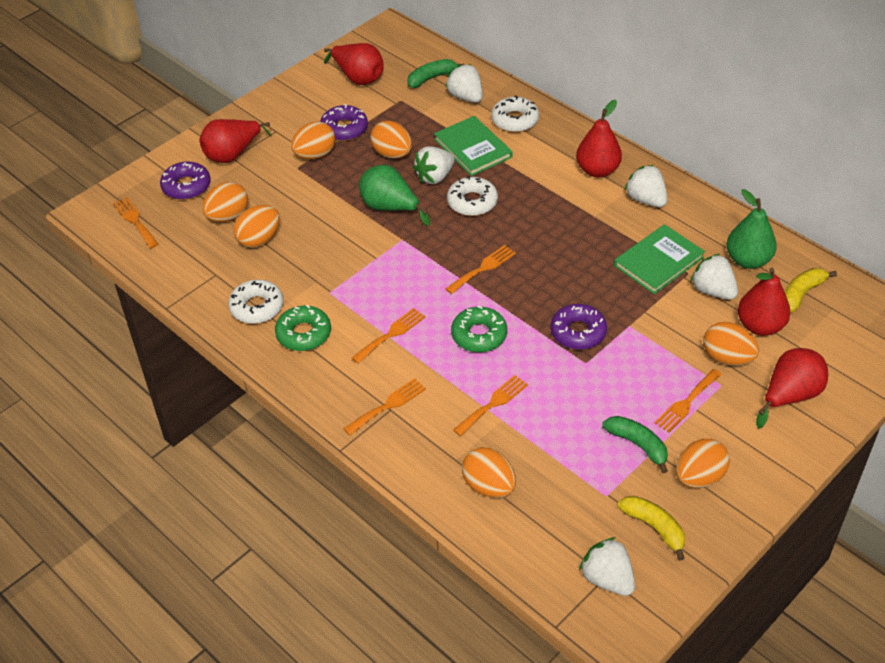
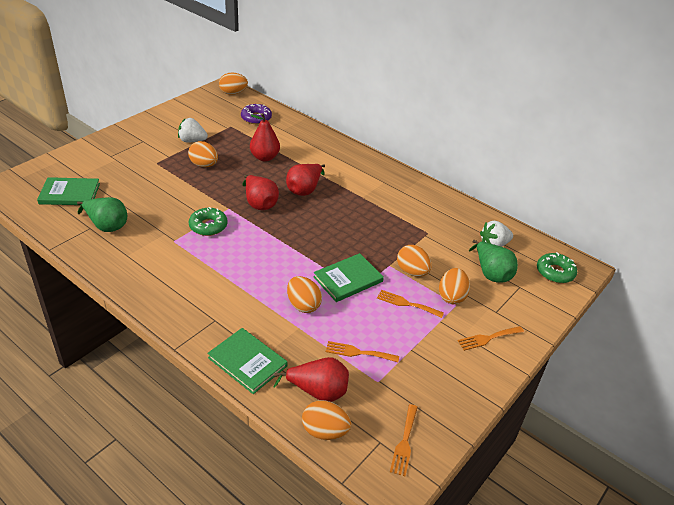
green banana: [408,59,464,88] [602,416,668,473] = 2 -> none = 0
green book: [434,116,513,176] [614,224,705,294] = 2 -> [37,177,100,205] [207,328,287,394] [313,253,384,302] = 3
orange egg: [202,182,248,222] [233,205,280,248] [291,121,335,159] [370,121,412,159] [462,447,516,498] [676,439,730,488] [704,322,759,366] = 7 -> [188,141,218,167] [219,73,248,95] [287,276,322,313] [302,400,351,440] [397,245,432,277] [439,268,470,304] = 6
orange fork: [113,197,158,248] [344,378,426,435] [352,308,425,364] [446,245,516,294] [453,375,528,436] [654,369,722,433] = 6 -> [326,341,399,362] [377,290,444,318] [390,404,418,476] [458,326,524,351] = 4
purple donut: [160,161,211,200] [320,104,368,141] [551,304,607,350] = 3 -> [241,104,272,124] = 1
red pear: [199,119,272,163] [324,43,384,85] [576,100,622,178] [738,268,790,336] [756,348,828,428] = 5 -> [243,175,279,210] [250,113,280,161] [274,357,349,402] [286,164,325,196] = 4
white donut: [228,280,284,324] [447,176,498,216] [491,95,539,132] = 3 -> none = 0
white strawberry: [413,146,455,184] [445,64,483,103] [579,537,635,596] [625,165,668,207] [690,254,738,300] = 5 -> [178,118,208,142] [480,221,513,247] = 2
yellow banana: [618,496,685,561] [785,268,837,313] = 2 -> none = 0

